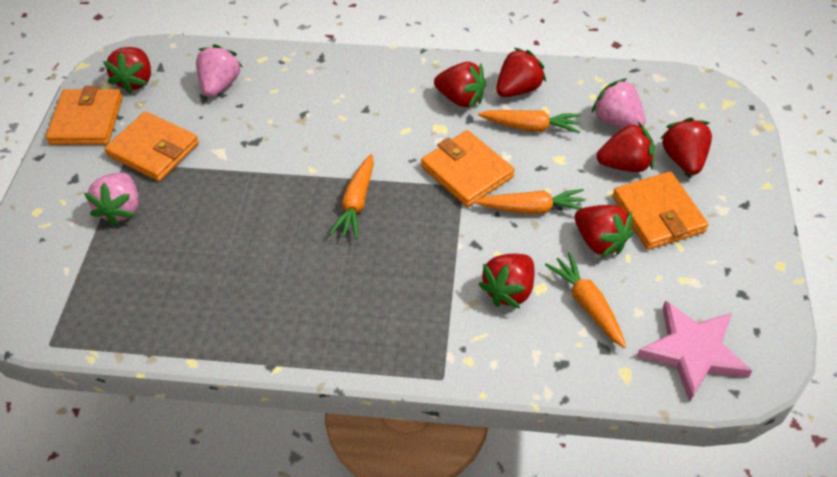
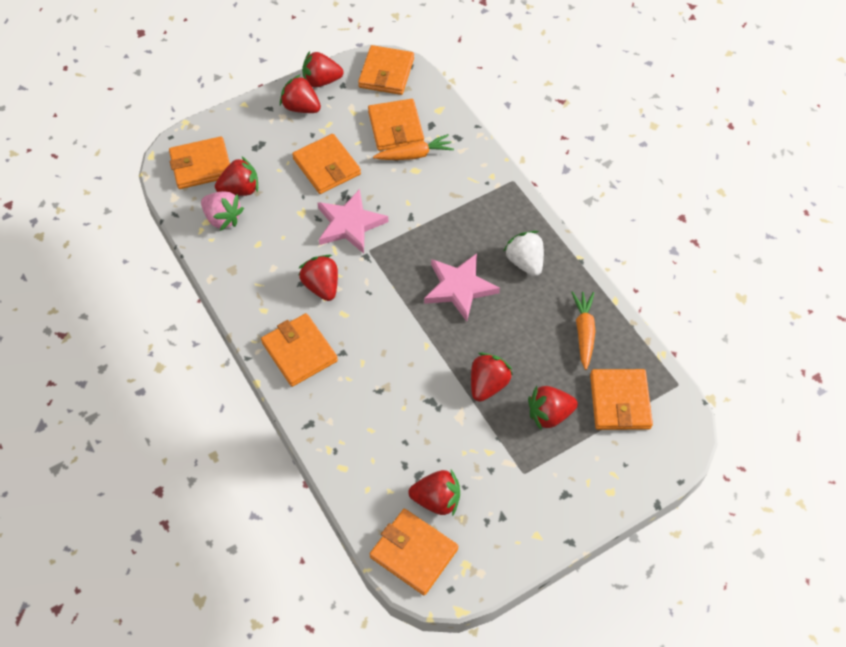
orange carrot: [329,154,374,239] [475,189,585,214] [478,110,581,134] [545,252,626,348] = 4 -> [373,134,454,160] [571,291,596,370] = 2
orange wallet: [46,86,123,145] [104,111,199,181] [421,130,515,207] [613,171,708,250] = 4 -> [169,136,230,189] [261,313,338,387] [292,134,361,194] [358,45,414,95] [368,99,424,151] [370,509,459,595] [590,369,653,430] = 7
pink star: [637,301,752,401] = 1 -> [317,189,389,254] [424,253,500,321] = 2
pink strawberry: [84,173,139,226] [196,44,242,97] [592,78,646,128] = 3 -> [201,191,244,231] = 1
white strawberry: none = 0 -> [504,231,544,276] = 1

